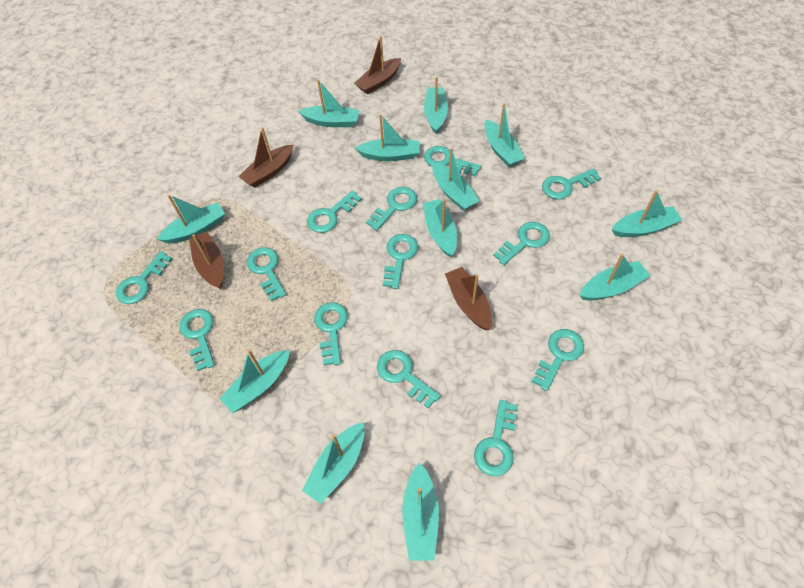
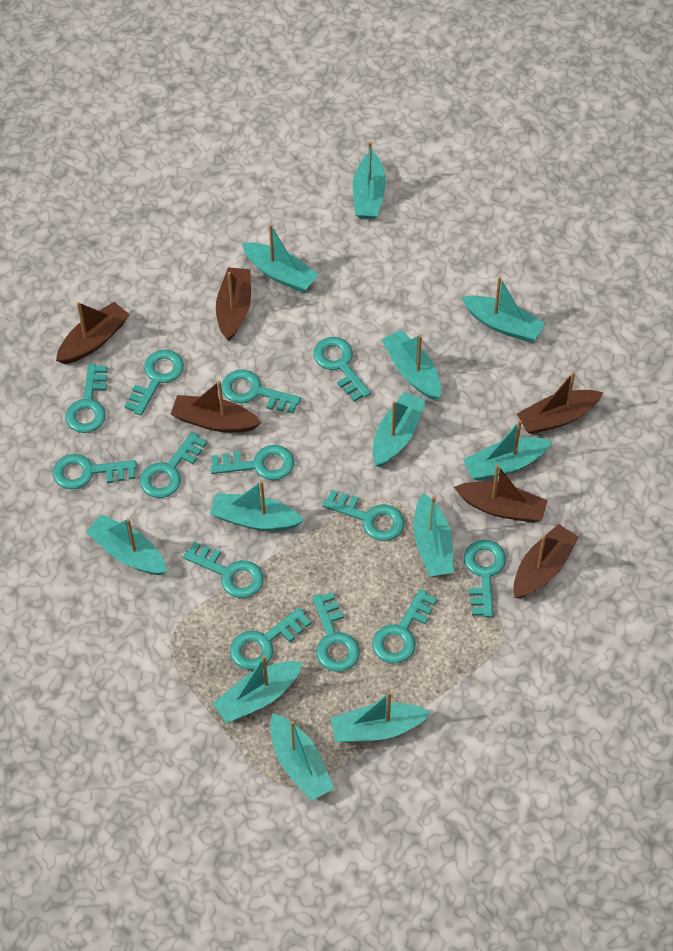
brown boat: [189,231,224,289] [238,127,294,187] [354,36,401,94] [445,267,492,330] = 4 -> [56,302,130,364] [171,381,261,433] [216,267,251,341] [454,464,548,523] [513,524,579,598] [517,372,603,434] = 6

